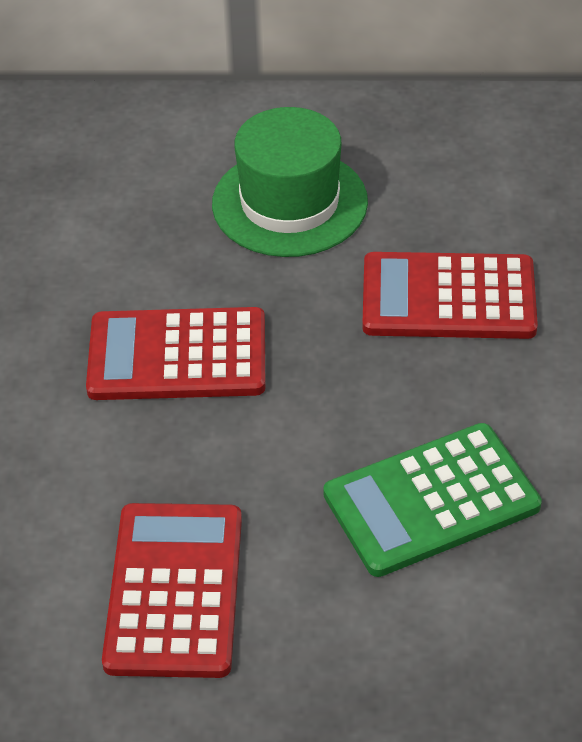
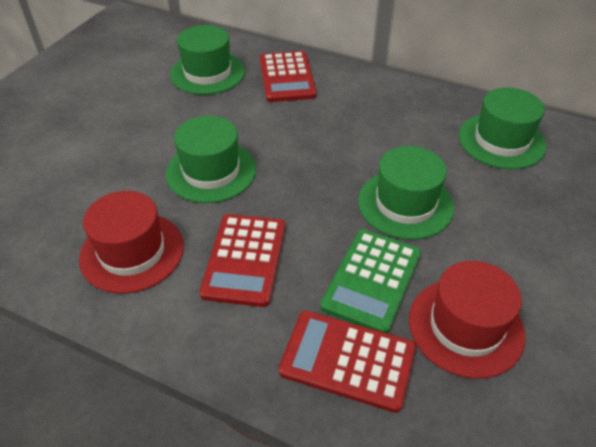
green hat: [212,107,368,257] = 1 -> [166,116,256,203] [170,25,245,95] [358,146,454,240] [459,88,546,169] = 4
red hat: none = 0 -> [79,191,184,294] [409,261,526,379] = 2

